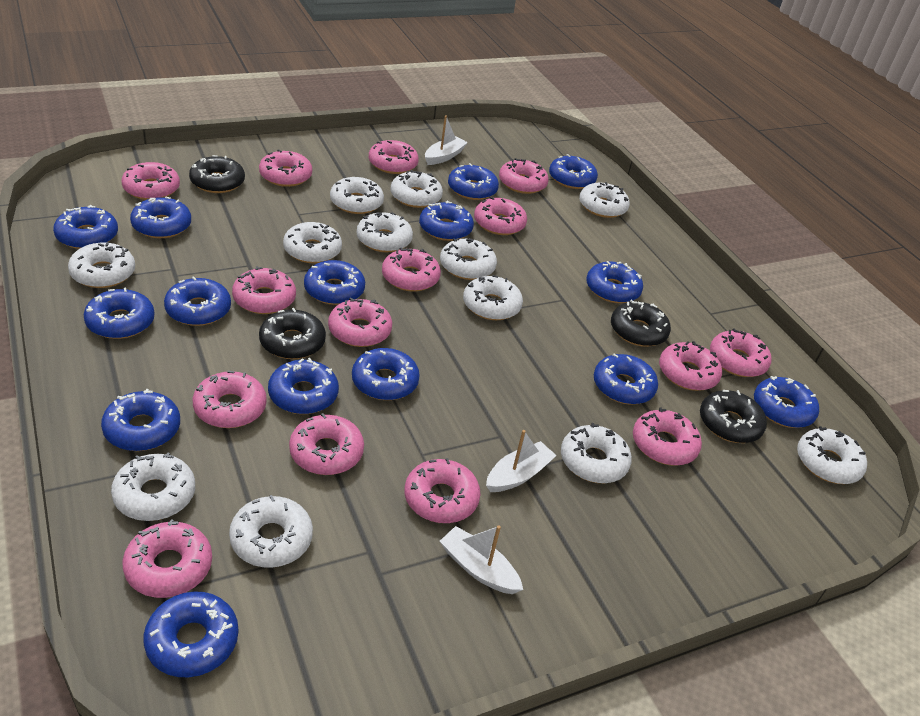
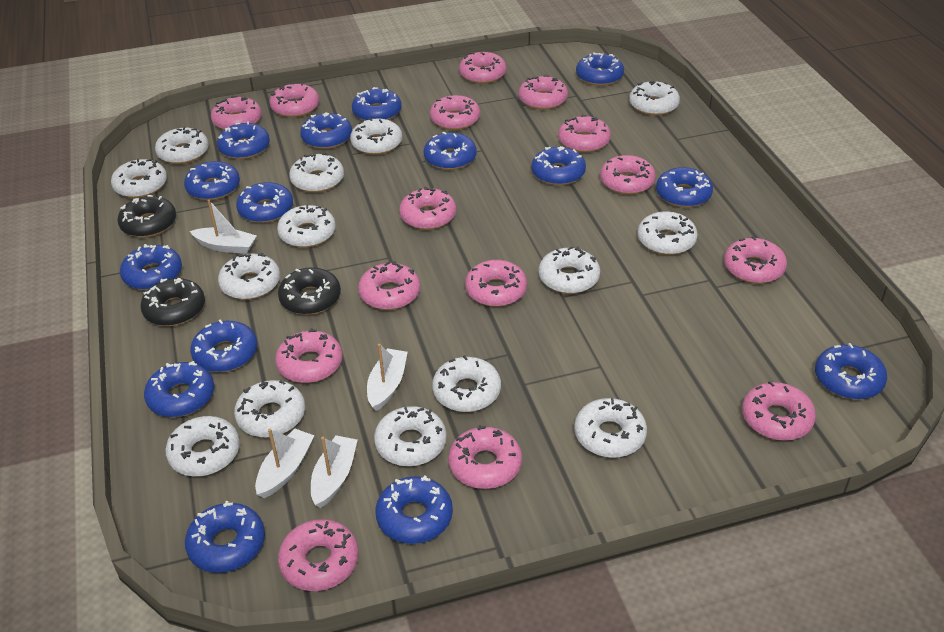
black donut: [189,155,245,193] [259,308,326,359] [611,300,671,347] [700,390,767,443] = 4 -> [118,195,176,237] [140,278,205,326] [278,267,341,315] = 3
white boat: [425,115,468,165] [440,525,523,594] [486,430,557,492] = 3 -> [190,200,257,254] [255,429,314,498] [311,435,358,508] [367,344,408,411] = 4
white donut: [68,242,135,288] [111,453,195,521] [229,495,313,568] [283,222,342,264] [330,177,384,214] [357,212,413,252] [391,170,443,208] [440,238,497,280] [463,275,523,320] [561,423,632,483] [579,182,630,218] [797,426,867,484] = 12 -> [111,159,167,198] [155,127,208,164] [165,416,240,477] [218,253,280,300] [234,380,305,437] [277,204,336,248] [289,152,344,192] [350,118,402,155] [374,406,447,466] [432,355,501,412] [539,246,600,294] [574,398,647,458] [629,81,680,115] [637,211,698,255] = 14

